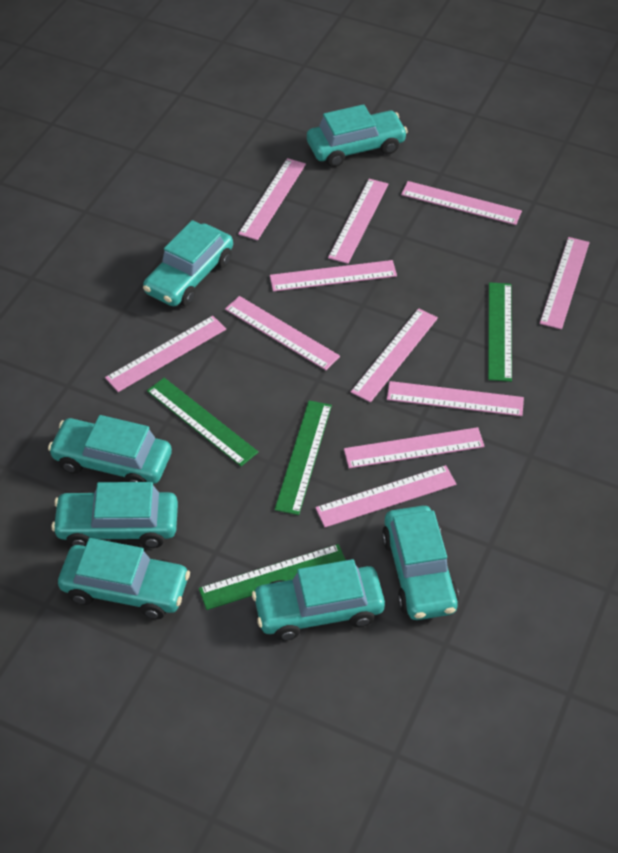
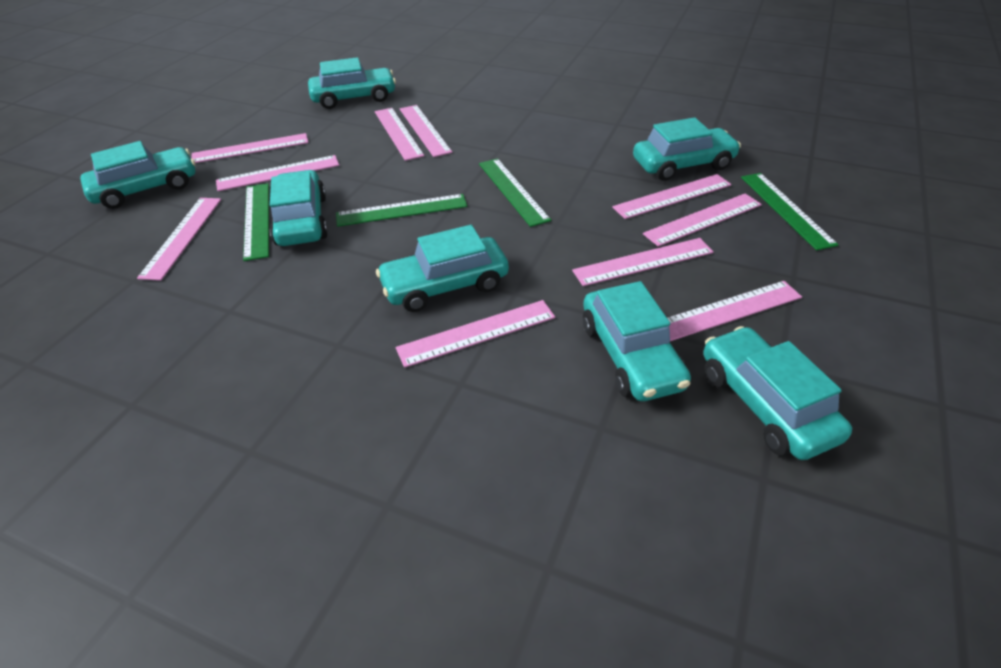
pink ruler: [105,316,226,392] [225,296,340,370] [238,158,306,240] [270,260,397,292] [315,465,456,527] [328,179,388,264] [344,427,485,468] [351,308,438,402] [387,381,524,416] [401,181,522,225] [540,237,590,330] = 11 -> [137,198,221,281] [192,133,309,163] [216,155,339,191] [375,108,424,161] [396,300,555,368] [400,105,453,157] [572,238,714,286] [612,174,731,219] [643,194,762,247] [667,281,802,341] = 10

